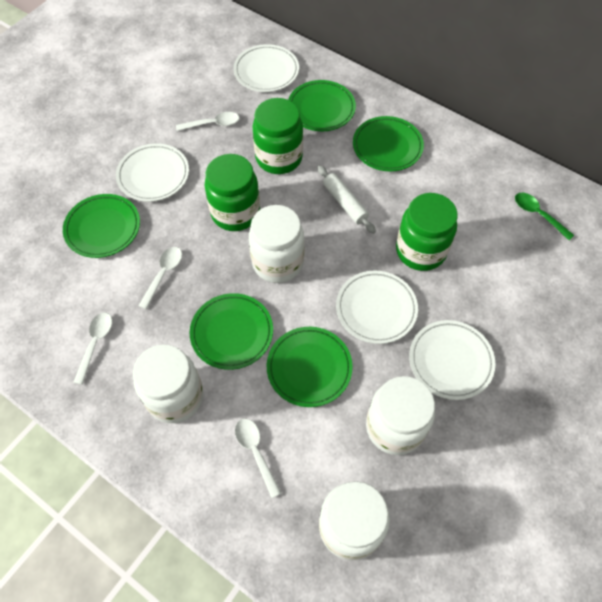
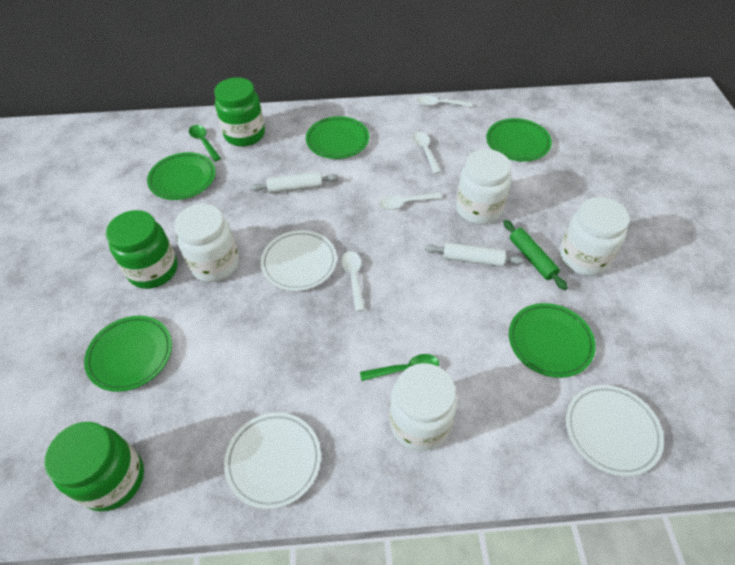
green rolling pin: none = 0 -> [503,220,568,290] = 1
green spoon: [515,193,574,240] = 1 -> [189,125,221,161] [360,354,439,381] = 2
white plate: [116,143,189,202] [233,44,299,92] [336,270,418,344] [409,320,495,400] = 4 -> [224,412,321,509] [261,230,337,291] [566,385,664,476] = 3
white rolling pin: [317,165,376,234] = 1 -> [250,172,338,193] [425,242,524,267] = 2

